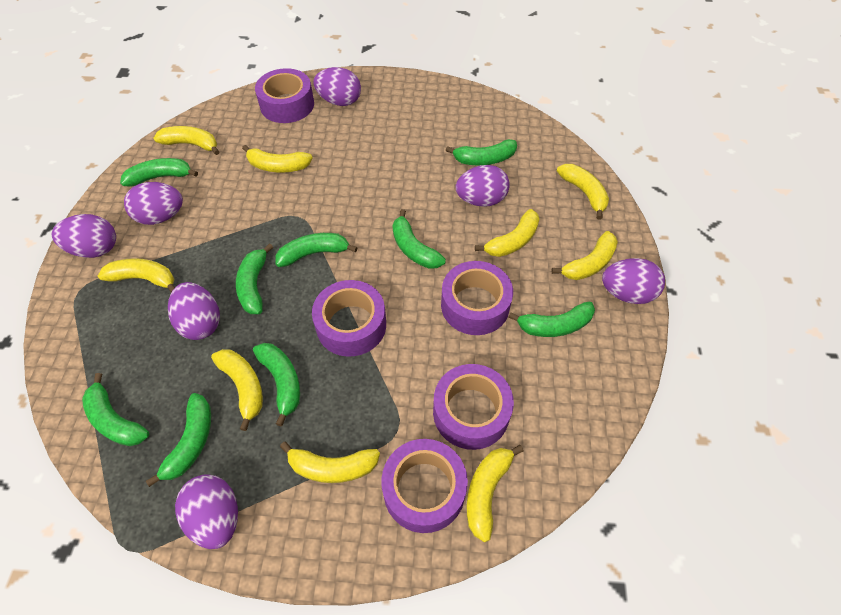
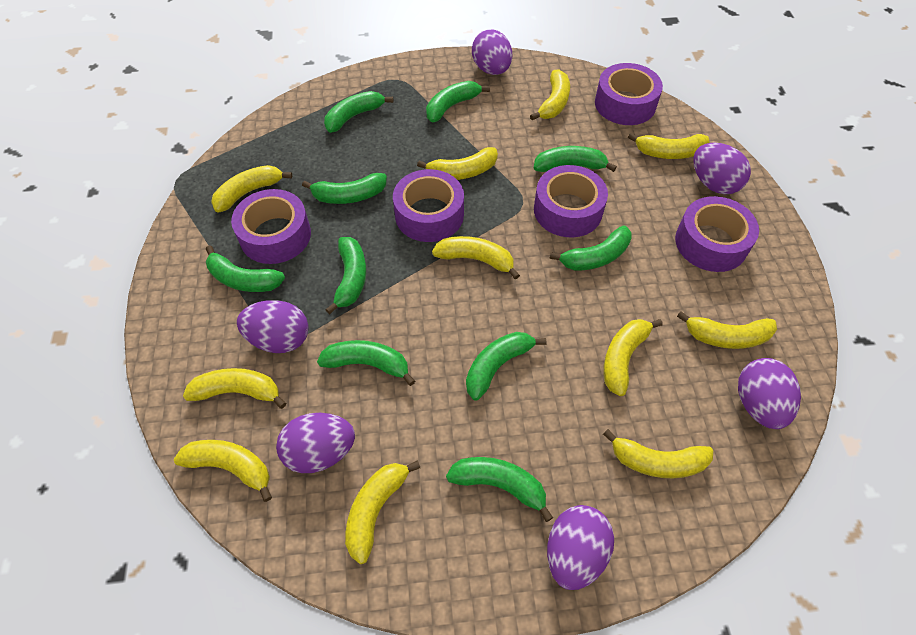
green banana: [82,373,149,446] [120,158,198,186] [146,393,211,487] [236,243,273,314] [253,343,300,427] [276,233,358,267] [392,209,446,269] [446,139,517,165] [508,301,595,337] = 9 -> [206,245,285,292] [302,173,387,204] [317,340,415,386] [324,91,393,133] [326,237,366,314] [426,81,490,123] [446,457,553,522] [466,332,547,401] [534,146,617,172] [550,225,632,271] = 10
purple egg: [52,214,116,258] [124,182,183,225] [168,282,220,340] [175,474,238,549] [313,67,361,106] [456,165,510,207] [602,258,665,304] = 7 -> [237,300,309,353] [276,413,355,473] [472,29,512,75] [547,505,614,590] [693,143,751,195] [738,358,801,429] = 6
yellow banana: [98,258,175,292] [154,126,220,155] [211,349,263,431] [242,145,313,173] [280,441,380,483] [467,445,524,542] [475,209,539,257] [552,231,618,280] [557,164,609,220] = 9 -> [174,440,272,502] [183,368,286,409] [211,165,292,213] [345,461,420,564] [417,147,498,180] [432,236,520,280] [530,69,570,120] [603,319,663,396] [603,429,713,478] [628,133,709,159] [677,311,777,349] = 11

